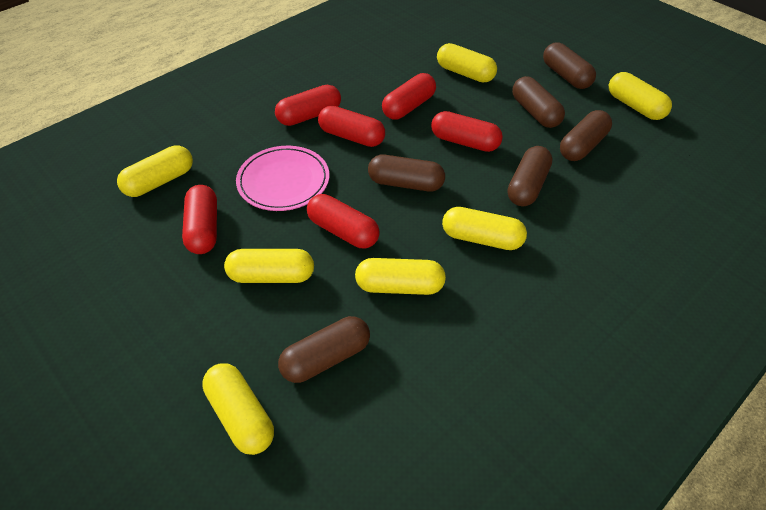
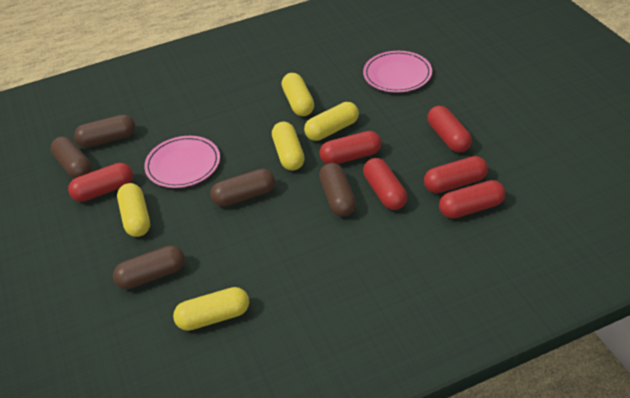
brown capsule: [278,316,370,383] [368,155,445,192] [508,146,553,206] [512,76,565,128] [543,42,596,89] [560,110,612,161] = 6 -> [50,136,92,179] [74,114,135,147] [113,245,185,289] [210,169,275,207] [319,163,356,217] = 5
pink plate: [236,146,329,211] = 1 -> [144,136,220,188] [363,51,432,93] = 2
yellow capsule: [117,145,193,197] [202,363,274,455] [224,249,314,283] [355,258,446,295] [437,43,497,83] [442,207,527,250] [609,72,672,120] = 7 -> [117,183,150,237] [173,287,249,331] [272,122,305,171] [282,73,314,116] [304,102,359,141] = 5

